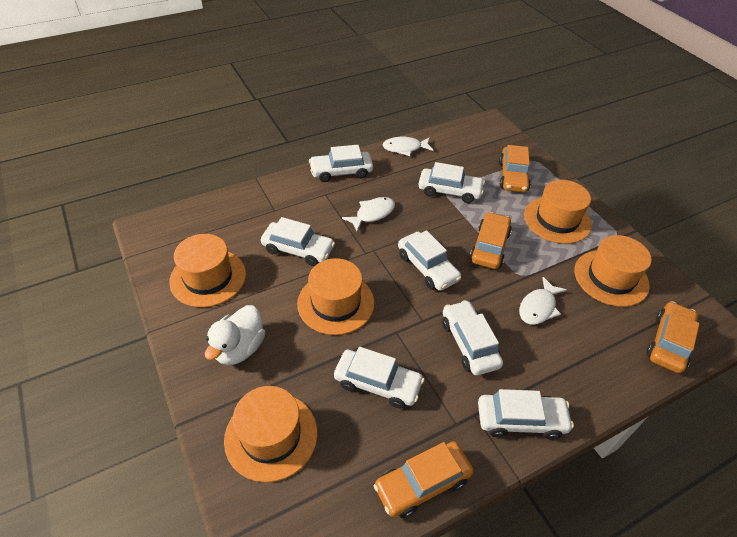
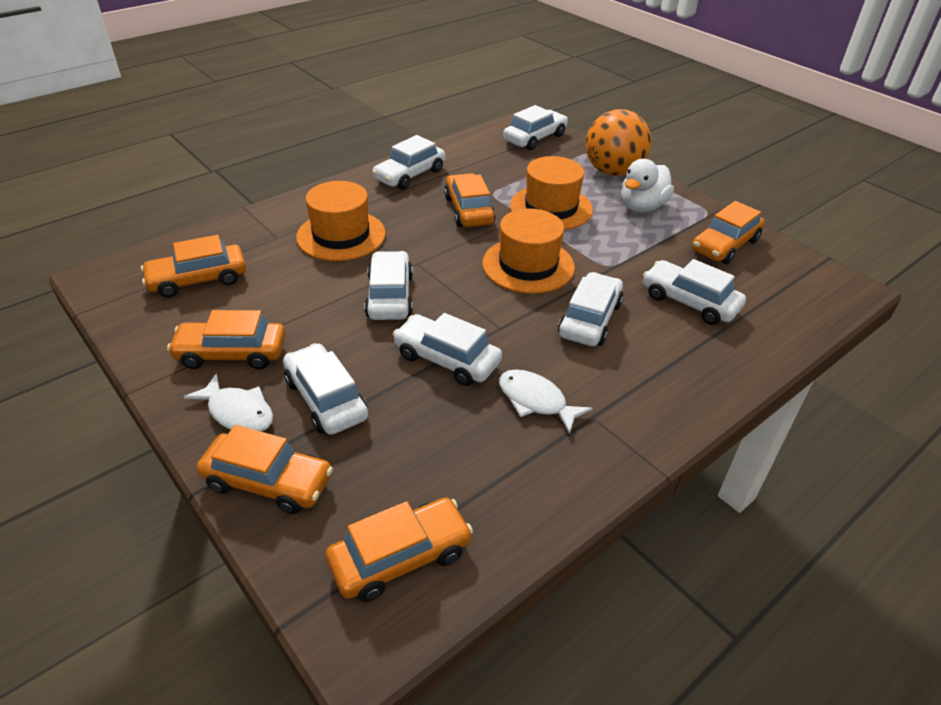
orange ball: none = 0 -> [585,109,651,176] = 1
orange car: [374,441,474,518] [470,212,512,269] [499,145,531,193] [647,301,700,373] = 4 -> [141,235,246,298] [167,310,286,369] [196,425,333,514] [326,497,473,602] [444,173,496,227] [692,201,765,264] = 6
orange hat: [169,234,246,307] [224,386,318,482] [297,258,374,335] [524,180,592,244] [574,235,652,307] = 5 -> [296,181,386,261] [482,209,575,294] [510,156,593,230] = 3
white fish: [342,197,395,231] [382,137,434,156] [519,277,567,325] = 3 -> [184,373,273,432] [499,369,593,434] = 2

